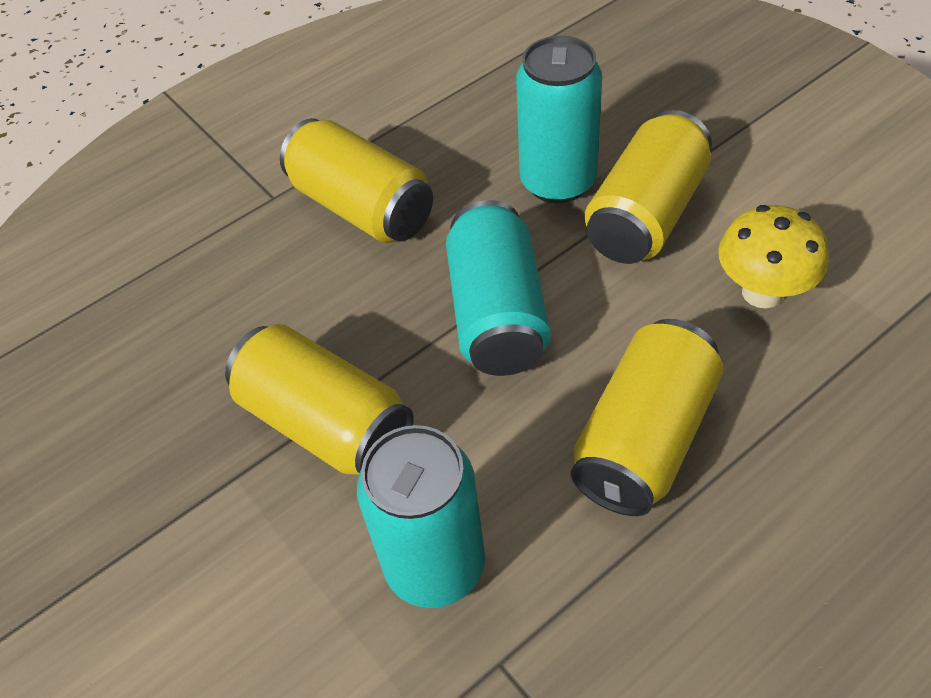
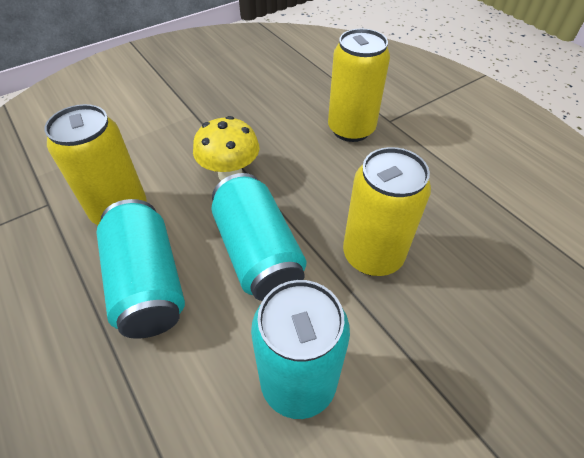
yellow can: [225,324,414,475] [280,118,433,243] [571,319,723,516] [585,110,712,264] = 4 -> [44,104,147,225] [328,28,390,142] [343,147,431,276] = 3

